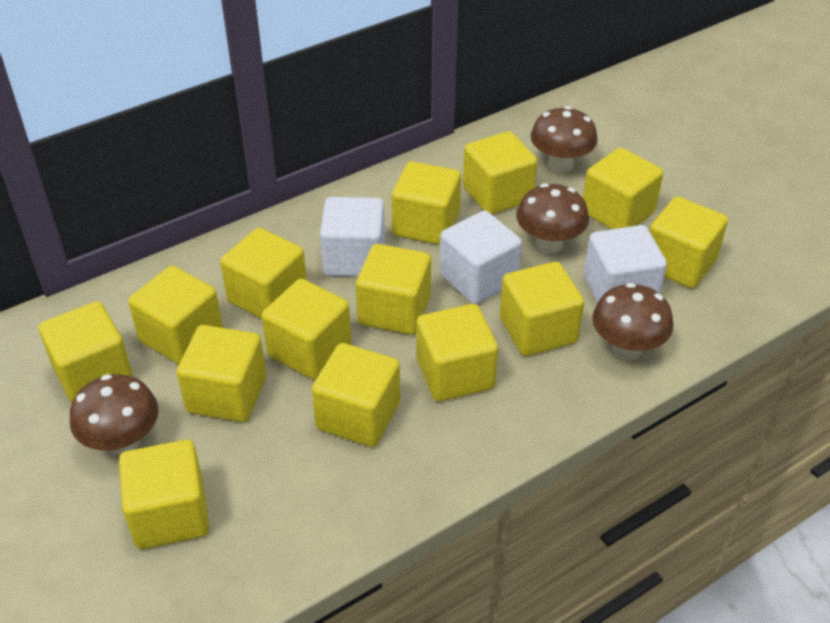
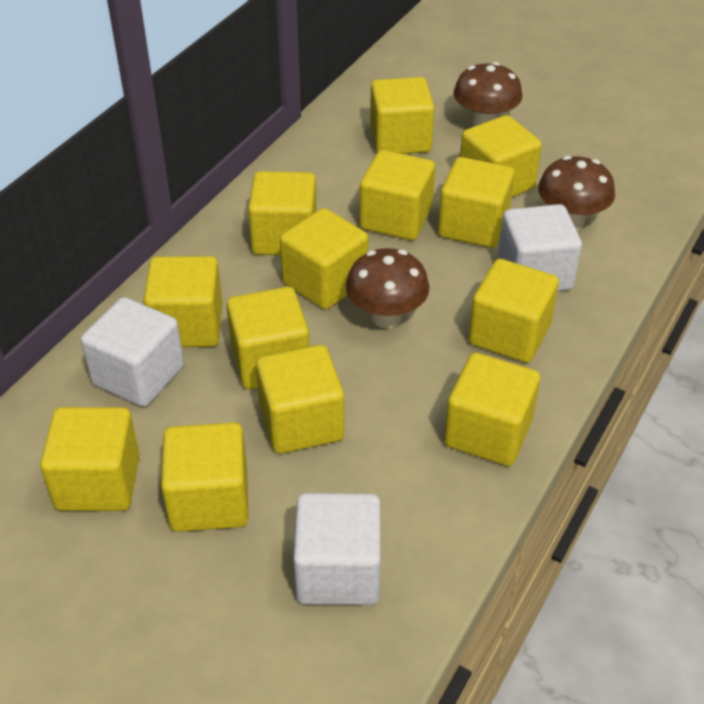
brown mushroom: [70,374,159,455] [516,183,589,254] [531,106,598,173] [592,283,673,360] = 4 -> [346,248,429,328] [454,62,522,126] [538,156,615,230] = 3
yellow cube: [39,301,133,403] [119,440,209,549] [128,266,223,365] [177,325,266,422] [220,228,307,319] [261,279,351,379] [312,343,400,447] [356,244,431,335] [392,161,461,245] [417,304,498,402] [463,131,537,214] [500,262,584,356] [583,148,663,229] [650,197,728,289] = 14 -> [40,407,140,511] [143,256,223,347] [161,422,249,532] [226,287,310,389] [248,171,317,255] [256,345,344,454] [280,208,368,309] [360,150,435,240] [370,77,434,154] [438,157,515,248] [444,353,540,466] [460,115,542,197] [468,259,559,363] = 13

